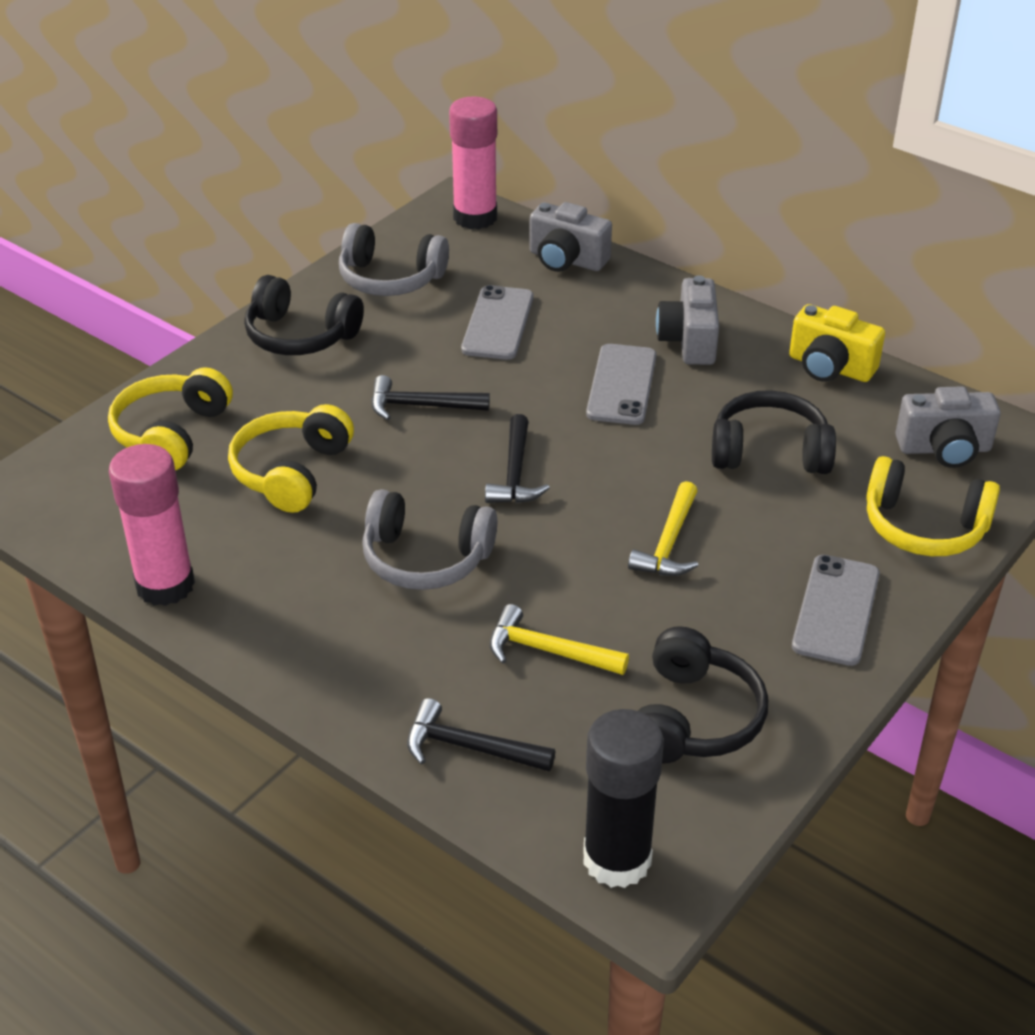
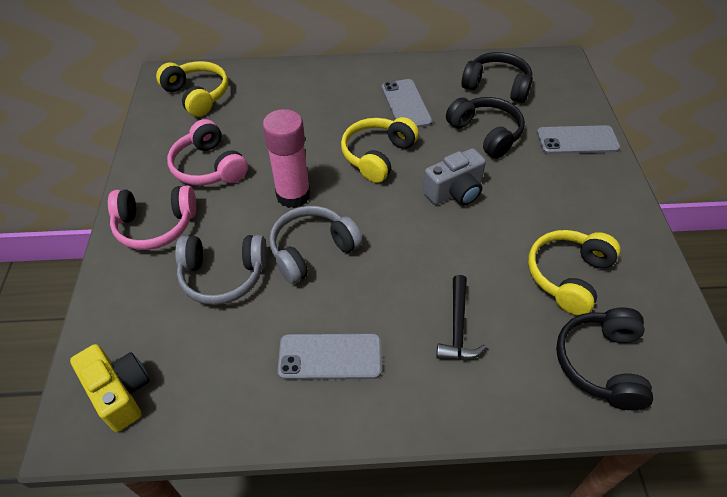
black glue stick: [583,709,664,888] = 1 -> none = 0
black hammer: [371,375,490,420] [407,698,555,771] [485,414,550,503] = 3 -> [436,275,487,360] = 1
grey camera: [529,202,612,272] [656,275,719,365] [895,387,1001,468] = 3 -> [423,148,486,205] = 1
pink glue stick: [109,444,195,606] [449,96,497,229] = 2 -> [263,109,311,208] = 1
pink headphones: none = 0 -> [108,185,196,250] [167,119,248,185] = 2
yellow hammer: [490,604,629,675] [628,481,698,576] = 2 -> none = 0

